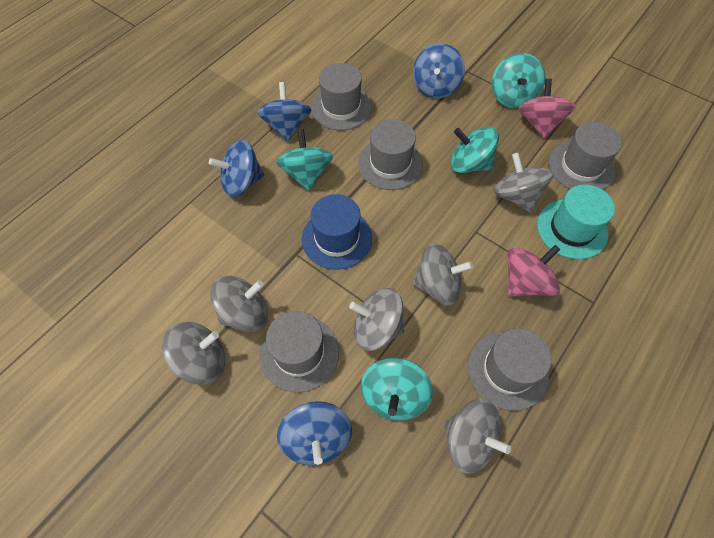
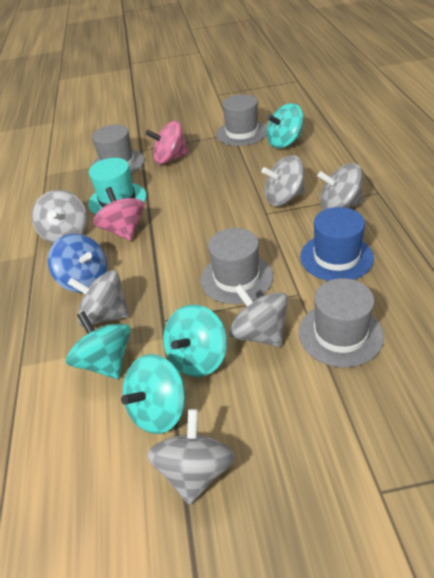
blue spinning top: [209,140,264,197] [257,82,312,142] [277,401,352,465] [413,43,465,98] = 4 -> [48,234,107,293] = 1
grey hat: [260,311,339,393] [311,63,372,130] [358,119,423,190] [468,328,551,411] [549,122,622,190] = 5 -> [92,125,145,174] [201,228,273,304] [216,94,267,146] [299,278,384,367] = 4

